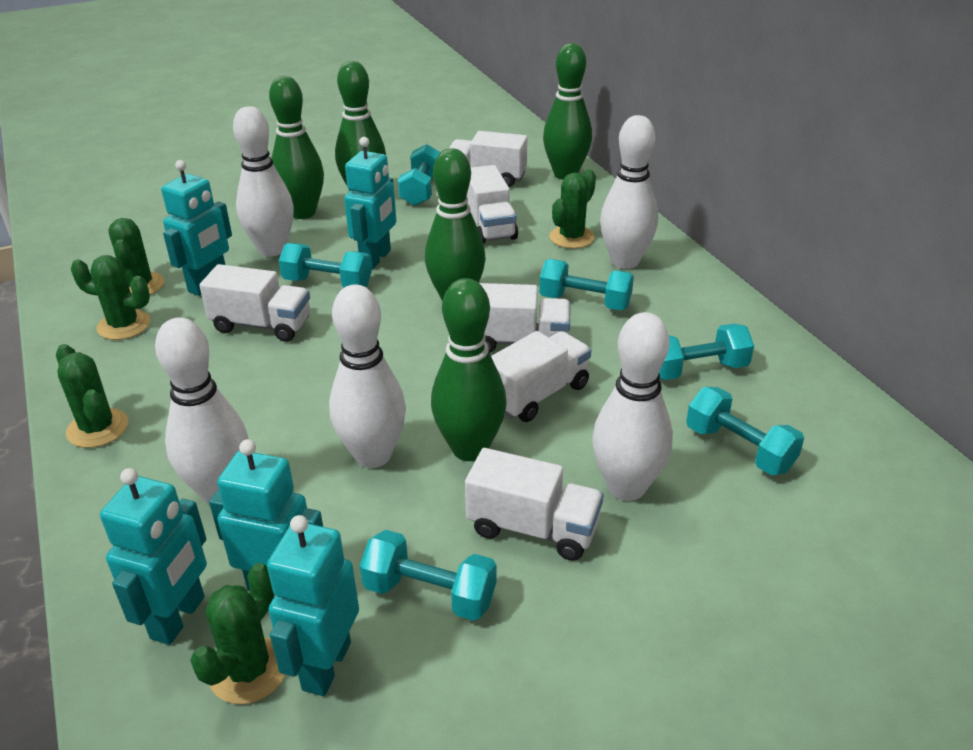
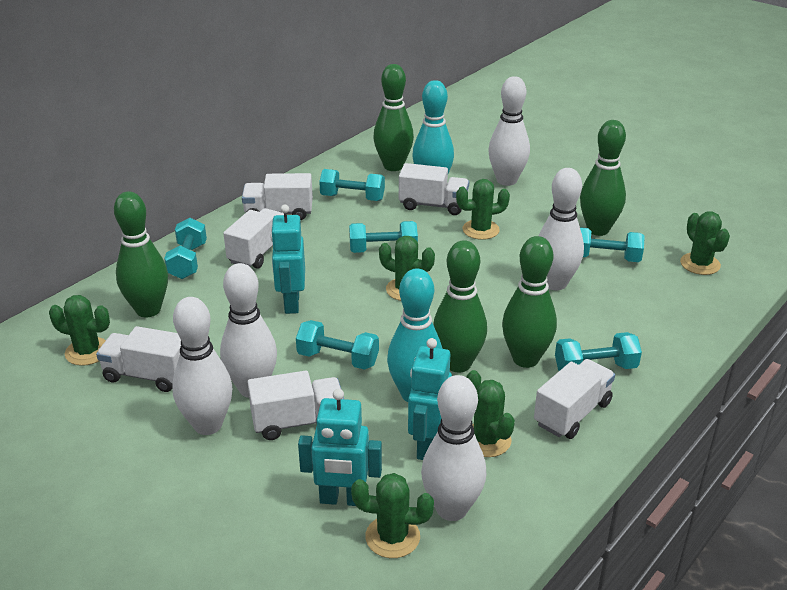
green cactus: [56,344,128,448] [71,255,150,340] [108,218,164,295] [190,563,286,704] [549,169,596,249] = 5 -> [49,295,110,366] [351,473,434,558] [379,236,435,301] [456,179,510,240] [466,370,515,457] [680,211,730,275] = 6
turquoise bowling pin: none = 0 -> [387,268,443,402] [412,80,454,173] = 2
turquoise robot: [100,468,207,645] [161,160,232,296] [209,439,323,591] [267,515,359,696] [344,137,396,269] = 5 -> [270,204,305,314] [298,389,382,506] [408,338,452,460] = 3

